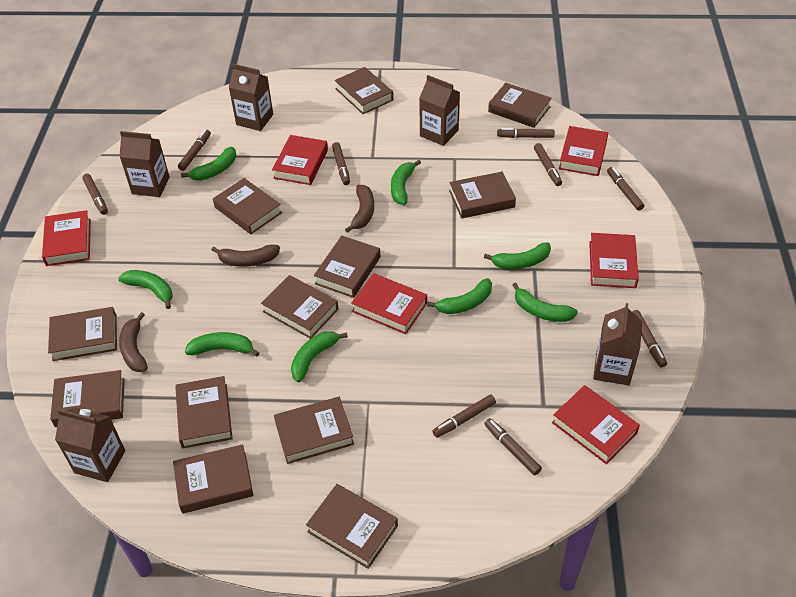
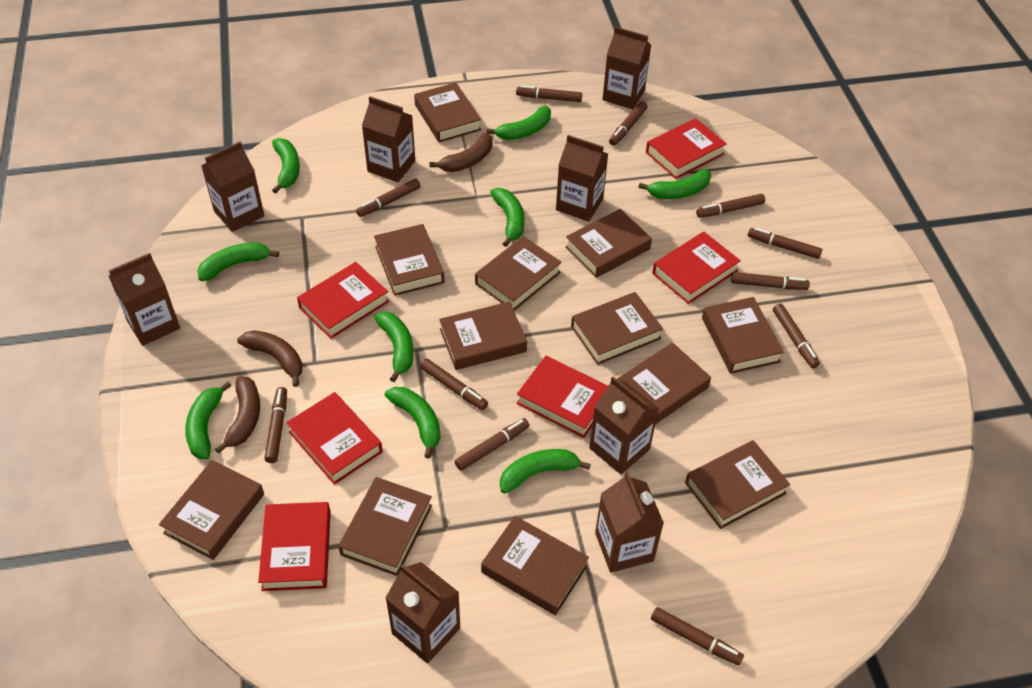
brown carton: [55,408,125,482] [119,131,170,197] [229,64,273,131] [420,75,460,146] [593,303,642,385] = 5 -> [109,253,180,346] [201,141,264,232] [362,96,415,182] [386,562,460,663] [556,135,608,222] [589,377,659,474] [595,472,664,573] [602,27,651,109] = 8
brown marker: [82,174,108,215] [178,130,211,171] [332,142,350,185] [432,395,496,438] [484,418,542,475] [497,128,555,138] [534,143,562,186] [607,167,644,211] [632,310,667,367] = 9 -> [264,387,287,463] [356,179,421,217] [420,358,488,410] [454,418,529,471] [516,85,582,102] [609,101,648,146] [651,607,744,666] [696,194,765,218] [731,272,810,290] [748,228,822,259] [773,303,820,368] = 11
green banana: [118,270,173,309] [181,147,236,181] [185,332,259,357] [291,331,348,382] [391,160,421,205] [427,278,492,314] [484,242,551,269] [512,283,578,322] = 8 -> [185,382,232,459] [197,242,279,281] [272,138,300,193] [374,312,414,382] [385,387,441,458] [486,106,551,140] [490,188,525,247] [500,449,591,494] [639,169,711,199] = 9

